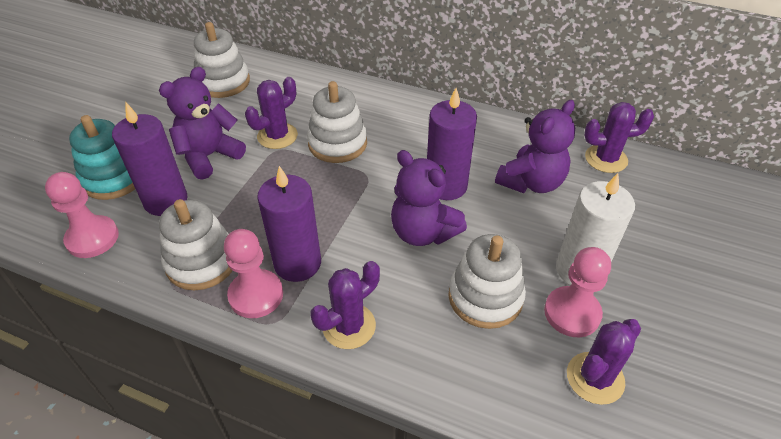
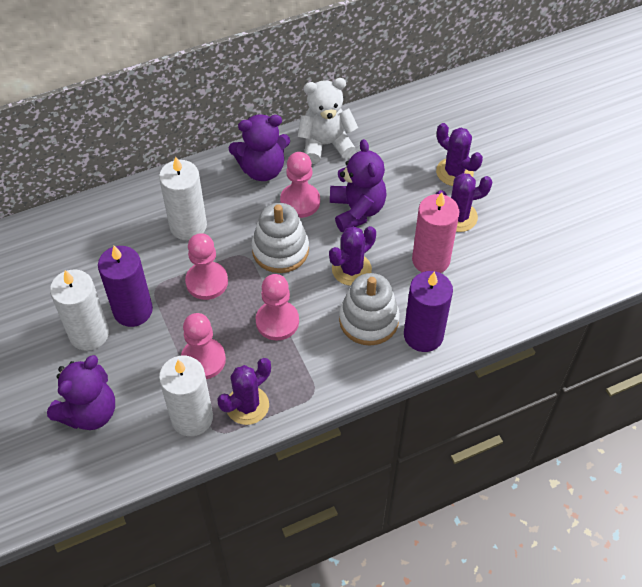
pink candle: none = 0 -> [412,192,459,273] = 1
pink pawn: [45,172,119,258] [224,229,283,318] [544,247,611,337] = 3 -> [181,313,226,379] [185,233,228,300] [256,274,299,341] [280,152,320,218] = 4
purple candle: [112,103,187,216] [257,166,321,282] [427,88,477,200] = 3 -> [98,246,153,327] [404,271,453,352] = 2
turquoise stacking toy: [69,115,135,200] = 1 -> none = 0
white candle: [556,173,635,285] = 1 -> [50,269,109,351] [159,157,207,240] [159,356,213,436] = 3
white stacking toy: [159,199,233,290] [194,22,250,98] [307,81,367,163] [448,234,526,329] = 4 -> [251,203,309,273] [339,273,400,346] = 2
white teddy bear: none = 0 -> [298,78,358,164] = 1

